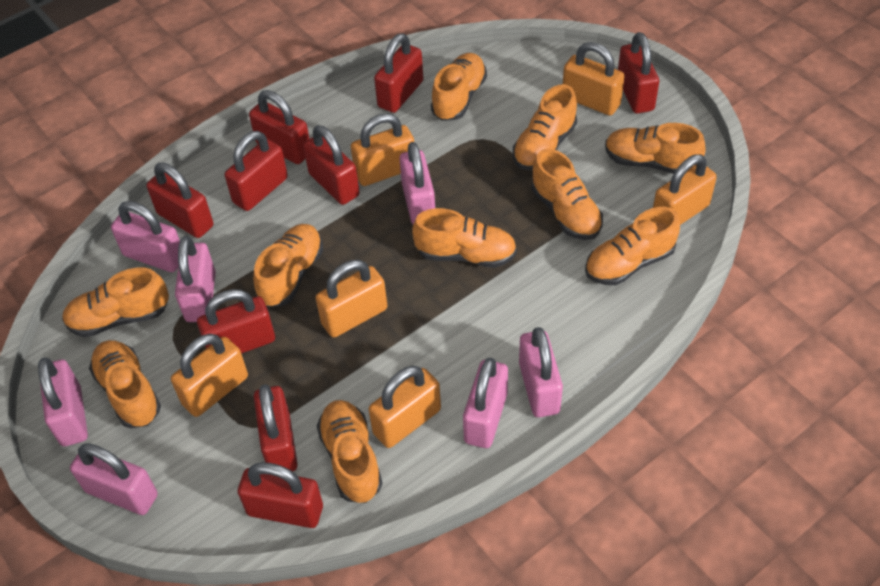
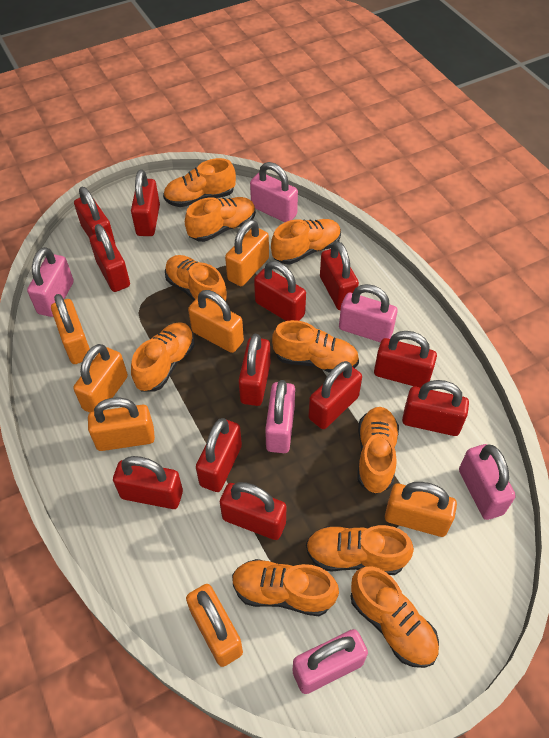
orange padlock: [171,334,248,417] [315,260,388,337] [351,113,414,186] [368,366,441,448] [563,42,625,116] [653,154,717,225] = 6 -> [51,294,90,364] [73,344,128,413] [88,398,155,451] [186,584,243,667] [188,290,244,353] [225,219,269,286] [385,482,457,537] = 7
pink padlock: [38,358,88,446] [70,443,158,515] [111,201,180,272] [175,236,216,322] [399,142,435,224] [463,358,508,448] [519,327,563,417] = 7 -> [27,247,74,317] [250,162,298,222] [265,380,295,453] [292,629,368,694] [339,284,398,343] [459,444,516,520] = 6
red padlock: [147,163,213,238] [197,289,275,354] [225,131,288,211] [238,462,323,528] [249,90,309,164] [254,384,298,472] [303,125,360,205] [374,33,423,113] [618,32,659,114] = 9 -> [74,187,115,243] [90,224,130,292] [113,456,183,509] [131,170,160,236] [196,418,242,492] [220,482,286,540] [238,334,270,406] [254,261,306,321] [308,361,362,429] [320,241,359,310] [374,331,437,388] [402,380,469,436] = 12

